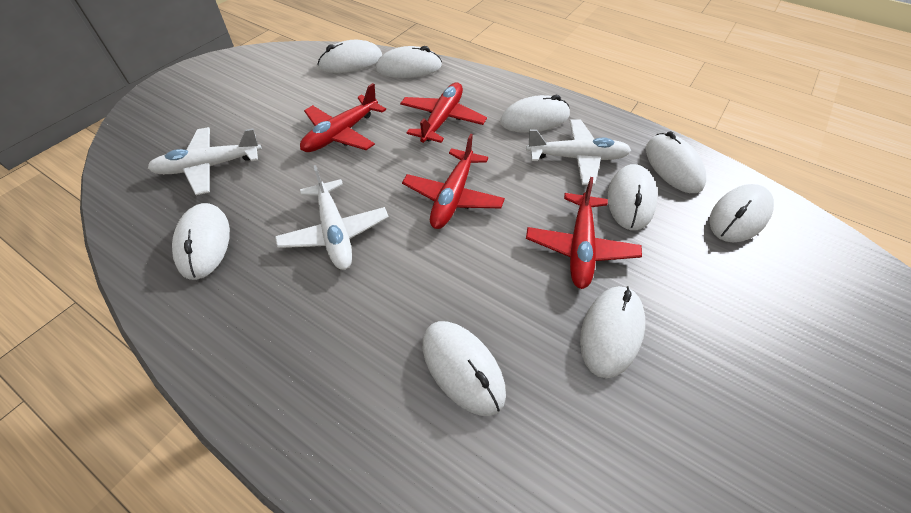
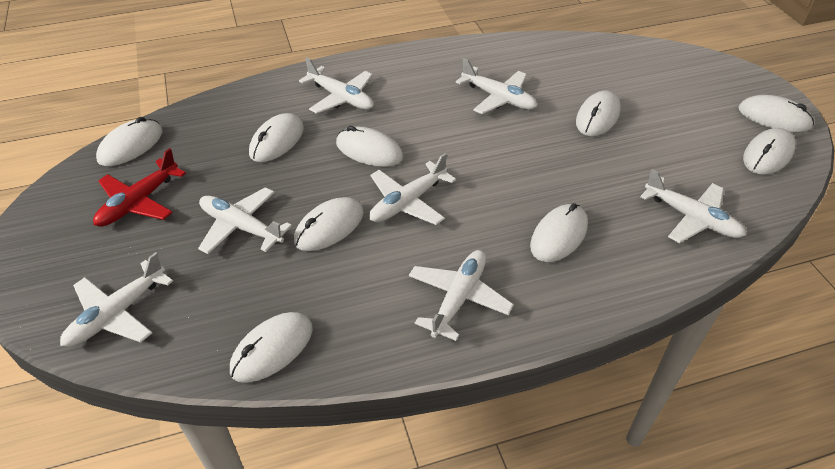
red plane: [300,83,386,152] [400,82,487,143] [402,134,505,229] [526,177,642,289] = 4 -> [93,148,186,227] = 1
white plane: [148,127,262,195] [275,165,389,270] [526,119,631,185] = 3 -> [60,252,173,347] [198,187,292,254] [299,57,373,114] [369,153,456,225] [409,250,514,341] [456,58,537,114] [640,169,746,243] = 7

